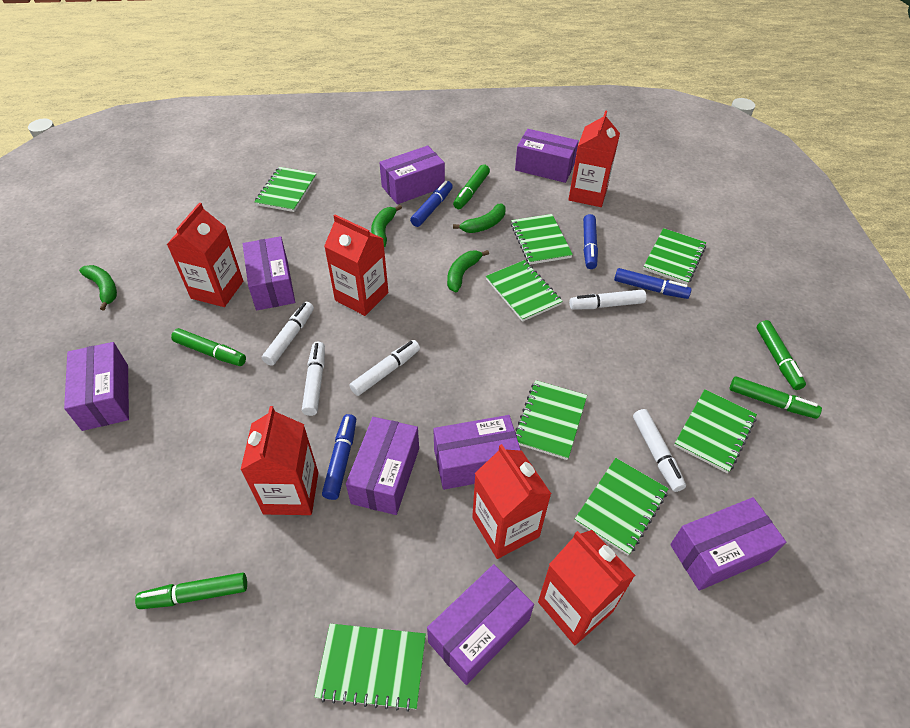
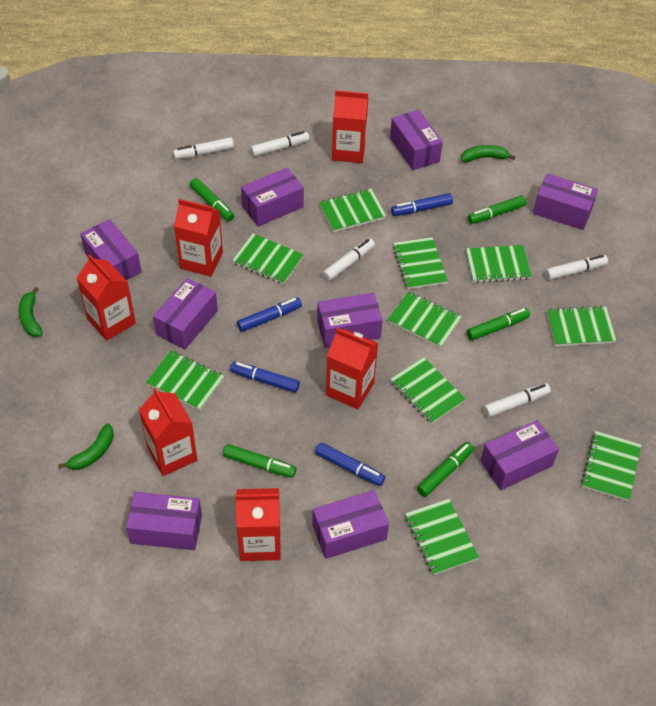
green banana: [79,265,117,310] [371,205,402,247] [447,250,489,292] [453,203,506,233] = 4 -> [18,287,42,337] [58,423,114,470] [461,145,515,162] = 3
green notebook: [254,167,317,212] [314,624,426,712] [486,260,563,322] [511,214,573,265] [515,380,587,460] [575,458,669,555] [643,228,706,284] [674,389,757,473] = 8 -> [146,351,224,411] [232,234,304,285] [319,189,386,232] [388,291,462,348] [390,357,466,424] [392,237,448,289] [405,499,479,575] [466,245,532,283] [547,306,616,346] [581,431,641,501] = 10
purple box: [64,342,129,431] [243,236,295,310] [346,417,419,515] [379,145,445,204] [427,564,534,685] [433,415,521,490] [515,129,579,183] [670,497,786,591] = 8 -> [80,219,142,280] [126,492,202,550] [153,278,218,350] [241,168,304,227] [312,490,389,559] [317,293,383,348] [390,110,443,170] [480,420,559,490] [533,173,598,230] = 9

